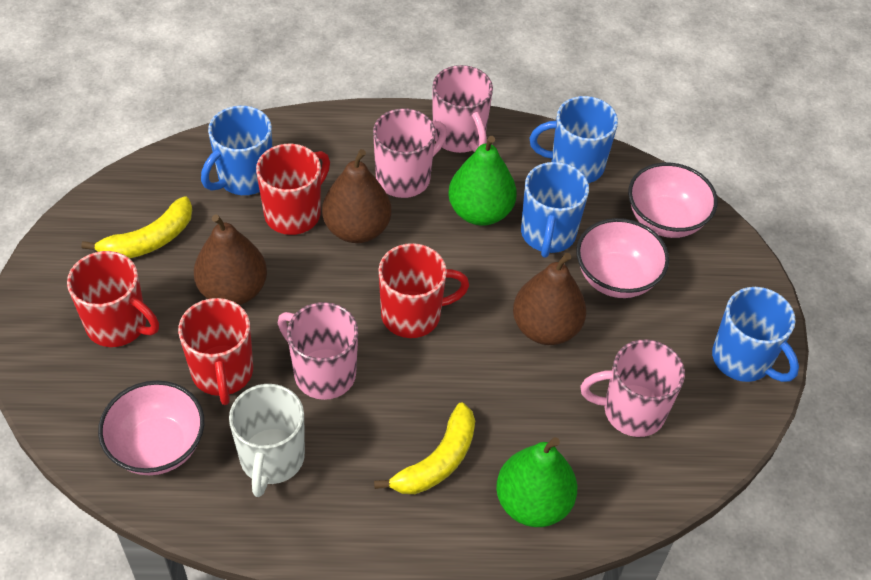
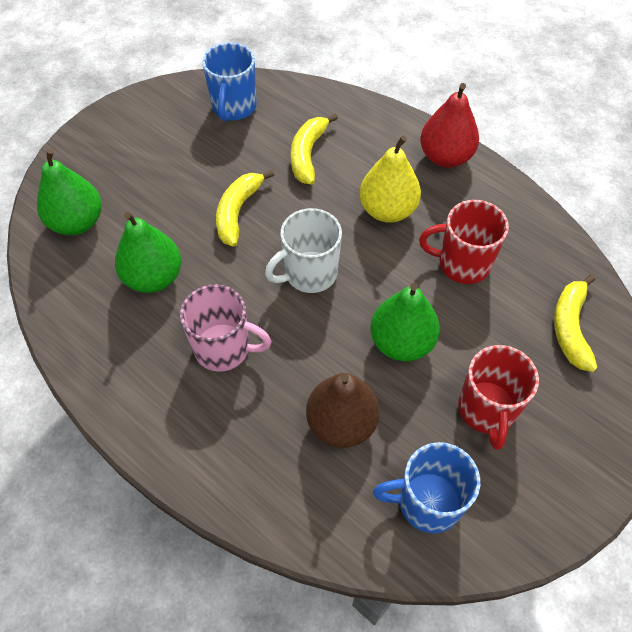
blue mug: [201,105,272,195] [521,162,589,258] [530,96,618,183] [712,287,799,382] = 4 -> [202,43,257,122] [373,442,480,534] = 2
brown pear: [194,214,267,305] [322,149,391,243] [513,253,586,345] = 3 -> [306,373,380,448] = 1
green pear: [448,136,517,225] [496,437,577,527] = 2 -> [37,148,102,235] [115,212,181,293] [370,283,440,361] = 3
pink bowl: [98,381,204,475] [576,218,669,298] [628,163,718,238] = 3 -> none = 0
pink mug: [278,302,358,400] [373,108,447,198] [432,65,493,153] [581,339,685,437] = 4 -> [180,284,272,372] = 1
red mug: [67,251,159,347] [178,298,253,405] [256,144,330,235] [378,243,469,338] = 4 -> [419,200,509,284] [458,345,539,450] = 2
red pear: none = 0 -> [420,83,479,168] = 1
yellow banana: [81,196,192,258] [374,402,475,494] = 2 -> [216,170,274,247] [291,114,338,185] [554,275,597,372] = 3
yellow pear: none = 0 -> [359,136,421,223] = 1

